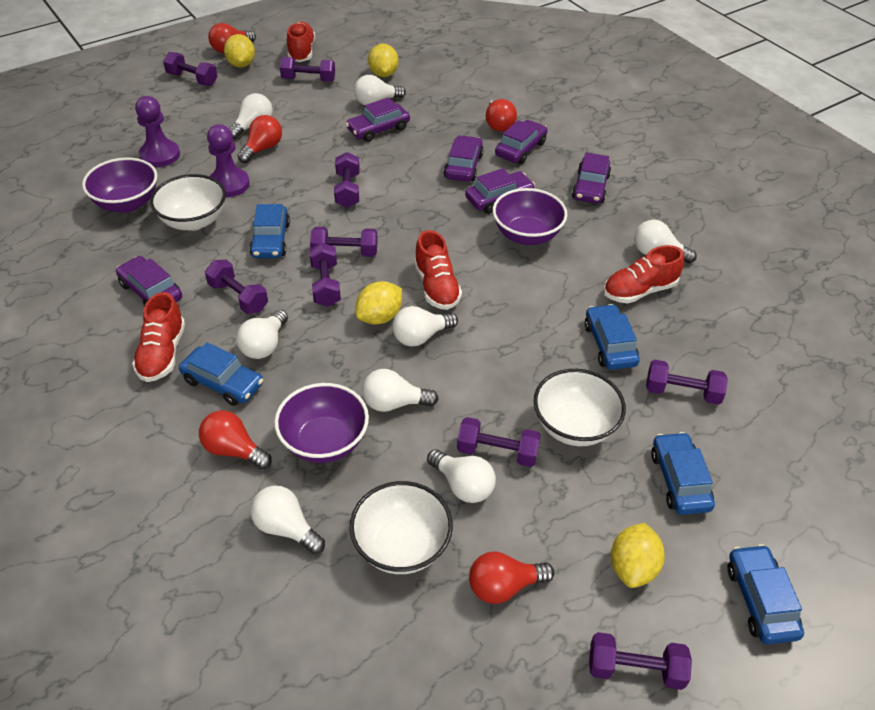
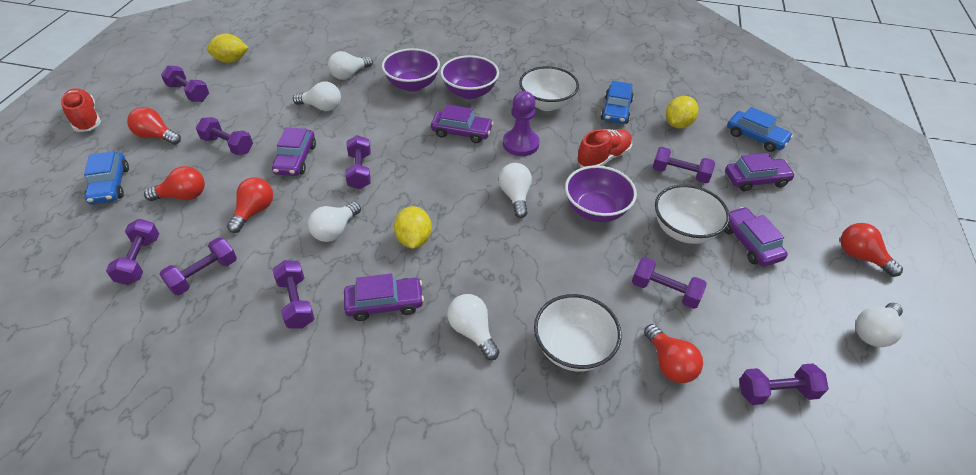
blue car: [179,342,263,406] [249,204,290,258] [584,304,640,370] [651,432,715,515] [727,544,804,644] = 5 -> [84,151,129,204] [601,81,634,124] [727,107,793,152] = 3
purple car: [116,256,182,307] [346,97,410,142] [444,135,484,182] [465,168,535,214] [495,120,548,164] [572,152,611,204] = 6 -> [272,127,316,176] [344,274,424,321] [431,105,493,143] [724,207,788,266] [725,153,795,191] = 5
purple pawn: [135,96,180,167] [207,124,250,197] = 2 -> [503,91,539,156] = 1
red shoe: [132,292,185,382] [287,22,315,62] [414,230,462,310] [603,245,684,303] = 4 -> [61,88,101,132] [577,129,632,167] = 2
white light bulb: [229,93,273,139] [236,310,288,359] [251,486,325,554] [354,75,406,105] [362,369,439,412] [392,306,458,347] [427,449,496,503] [634,220,697,263] = 8 -> [293,81,341,111] [308,202,361,242] [328,51,373,80] [447,294,499,360] [499,163,532,218] [856,303,904,347] = 6
yellow lemon: [224,34,255,68] [355,281,402,325] [368,44,399,77] [611,523,665,588] = 4 -> [207,34,249,63] [394,206,432,249] [666,96,699,128] = 3

